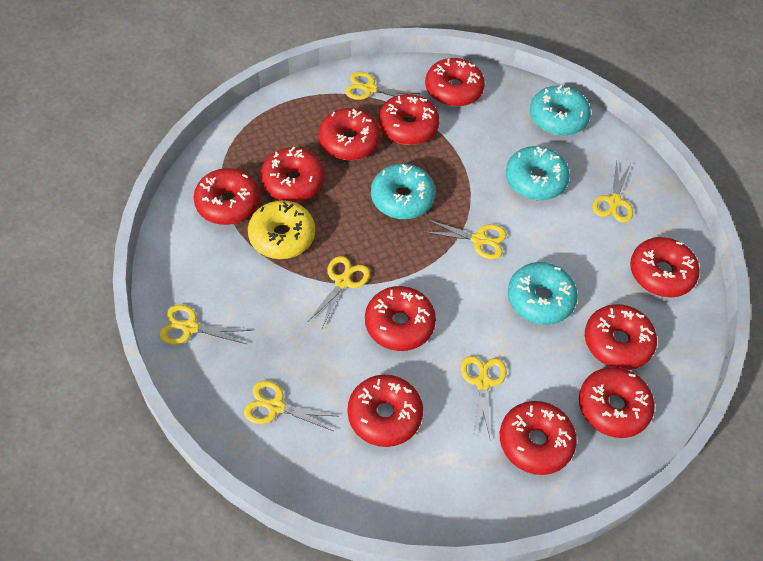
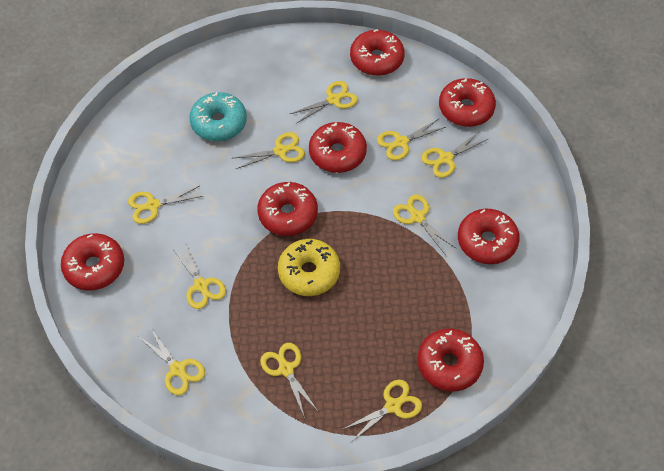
red donut: [194,168,260,225] [260,147,325,202] [318,108,381,160] [347,375,423,447] [365,286,436,351] [378,94,440,145] [425,58,485,107] [500,401,577,475] [579,367,655,438] [585,304,657,370] [630,237,700,297] = 11 -> [61,233,124,291] [257,182,318,236] [309,122,367,173] [350,29,405,76] [417,329,484,392] [439,78,496,127] [458,209,520,264] = 7
turquoise donut: [371,164,436,219] [506,146,570,200] [508,262,578,325] [530,85,591,136] = 4 -> [189,92,247,141] = 1
yellow scissors: [159,305,251,344] [244,381,337,431] [308,256,370,328] [345,72,420,100] [424,219,507,259] [461,356,507,441] [592,161,633,223] = 7 -> [128,186,203,224] [138,327,205,395] [172,243,226,309] [234,132,305,169] [260,343,318,418] [290,81,358,124] [343,380,422,442] [377,119,446,160] [393,195,456,254] [421,131,488,178] = 10

